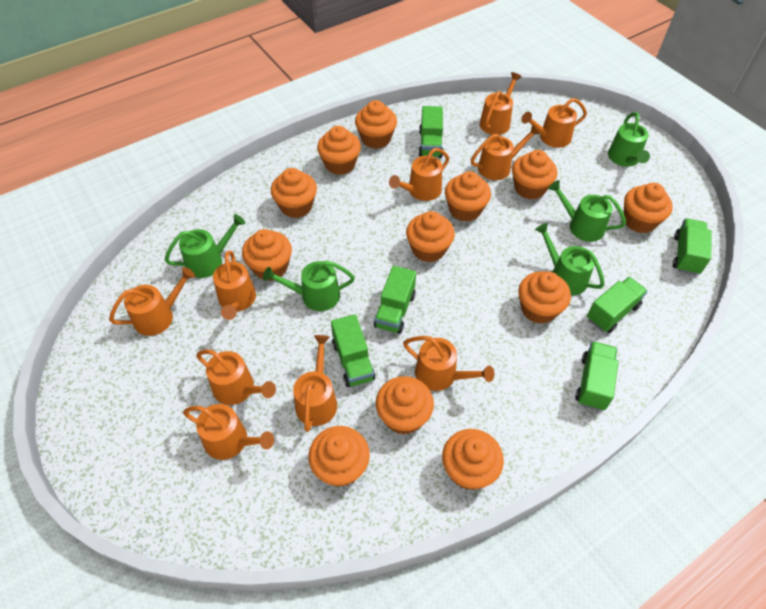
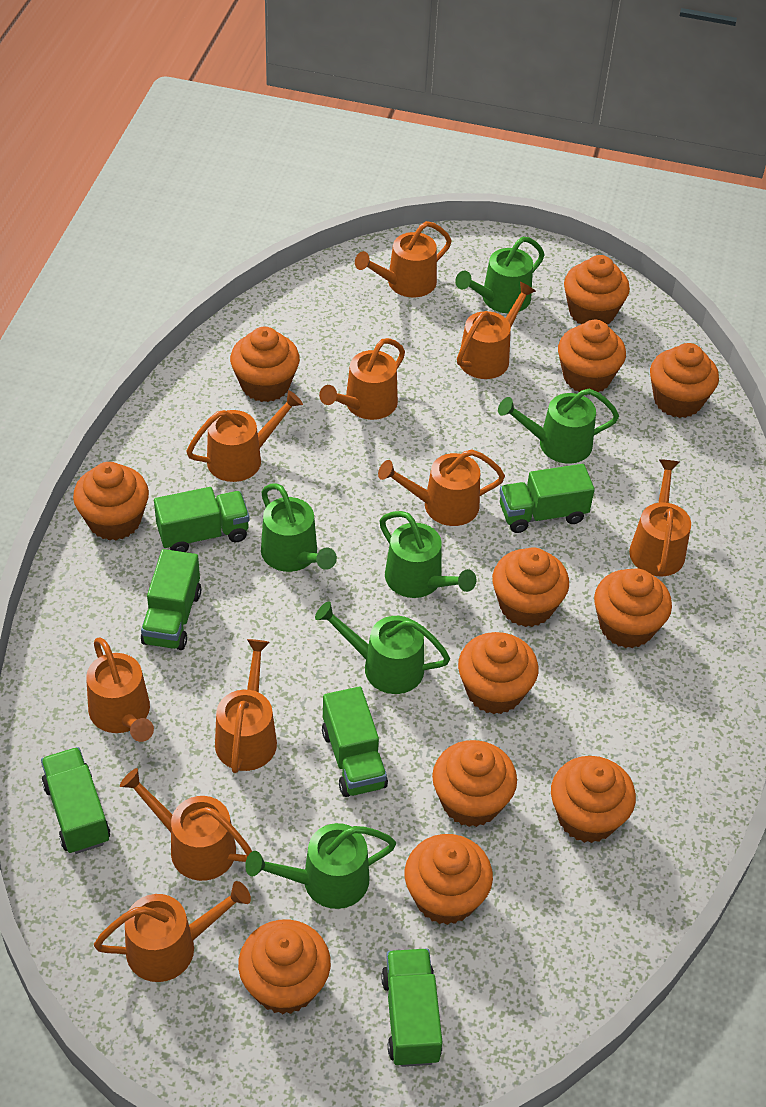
green watering can: [165,214,245,278] [263,261,355,311] [535,223,605,295] [548,180,626,242] [608,112,650,167] = 5 -> [245,823,396,909] [261,483,337,572] [315,601,450,694] [380,511,476,598] [455,237,545,313] [498,389,619,464] = 6

